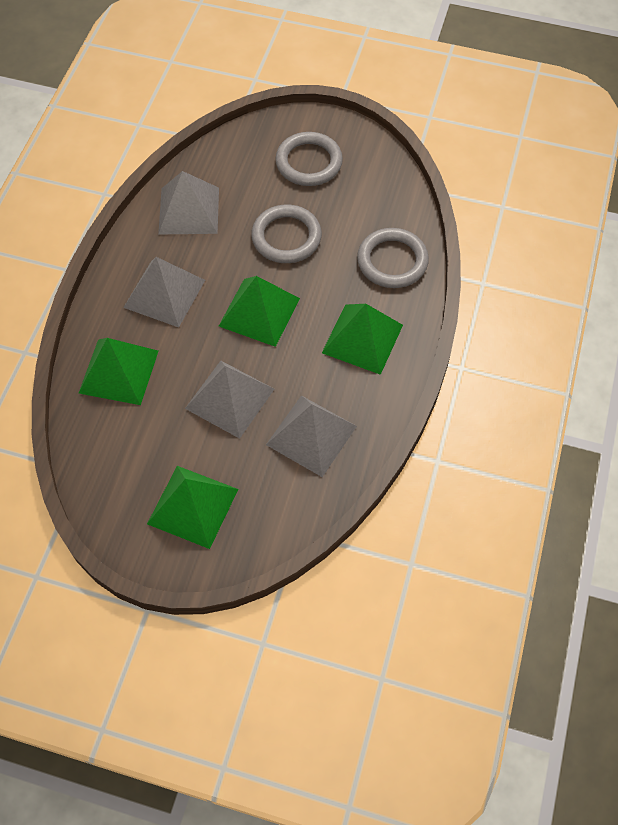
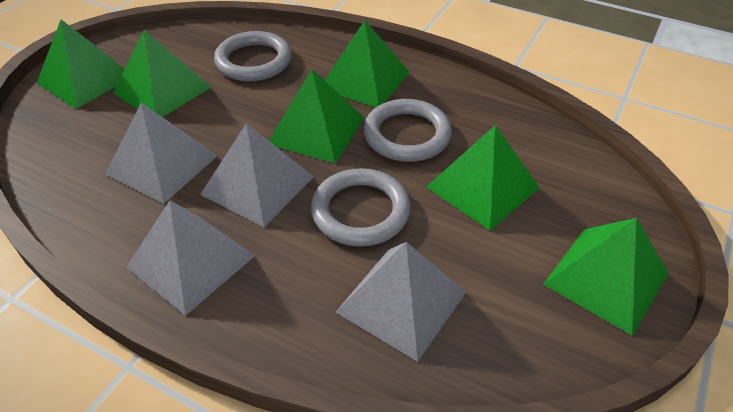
green pyramid: [79,338,158,405] [147,466,238,549] [219,276,300,347] [322,304,403,375] = 4 -> [37,19,124,109] [113,30,211,117] [269,69,364,163] [325,20,410,108] [426,125,540,231] [543,218,669,336] = 6

